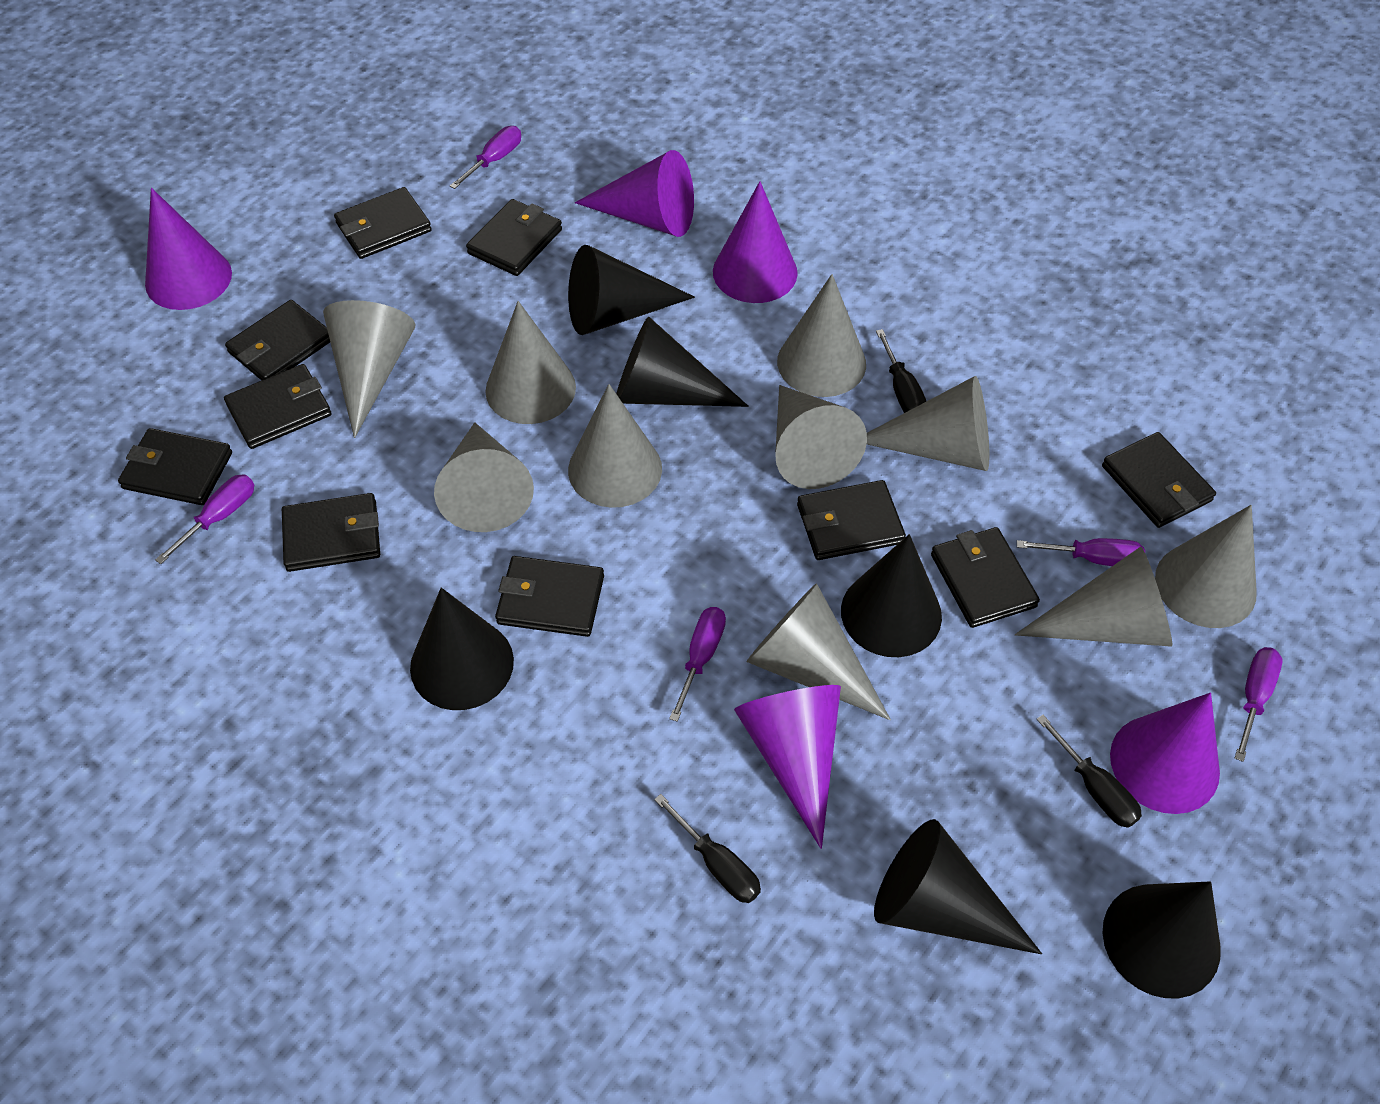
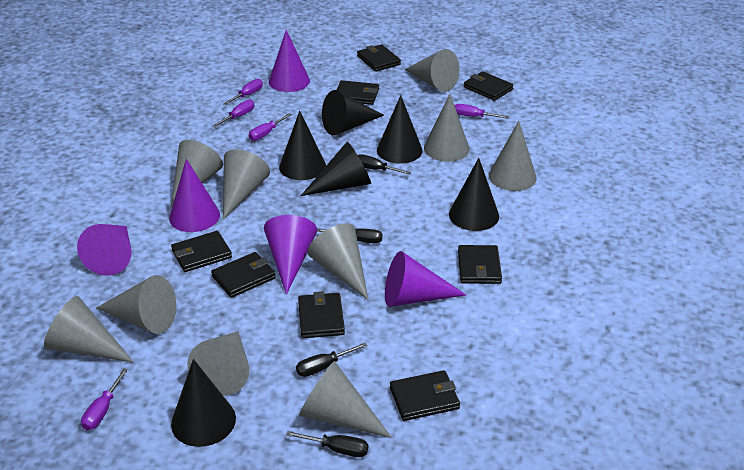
black screwdriver: [654,794,761,903] [876,329,926,413] [1037,715,1142,828] = 3 -> [286,431,368,457] [296,343,367,377] [317,228,383,243] [358,154,411,175] = 4
black wallet: [118,428,232,505] [224,364,332,449] [225,300,330,381] [282,493,380,572] [334,187,432,259] [466,199,562,276] [495,556,604,637] [797,480,906,560] [931,527,1040,628] [1102,432,1216,528] = 10 -> [171,231,232,272] [211,252,276,298] [298,291,345,338] [337,80,379,105] [357,44,401,72] [390,370,460,421] [458,245,502,284] [464,71,514,101] = 8

